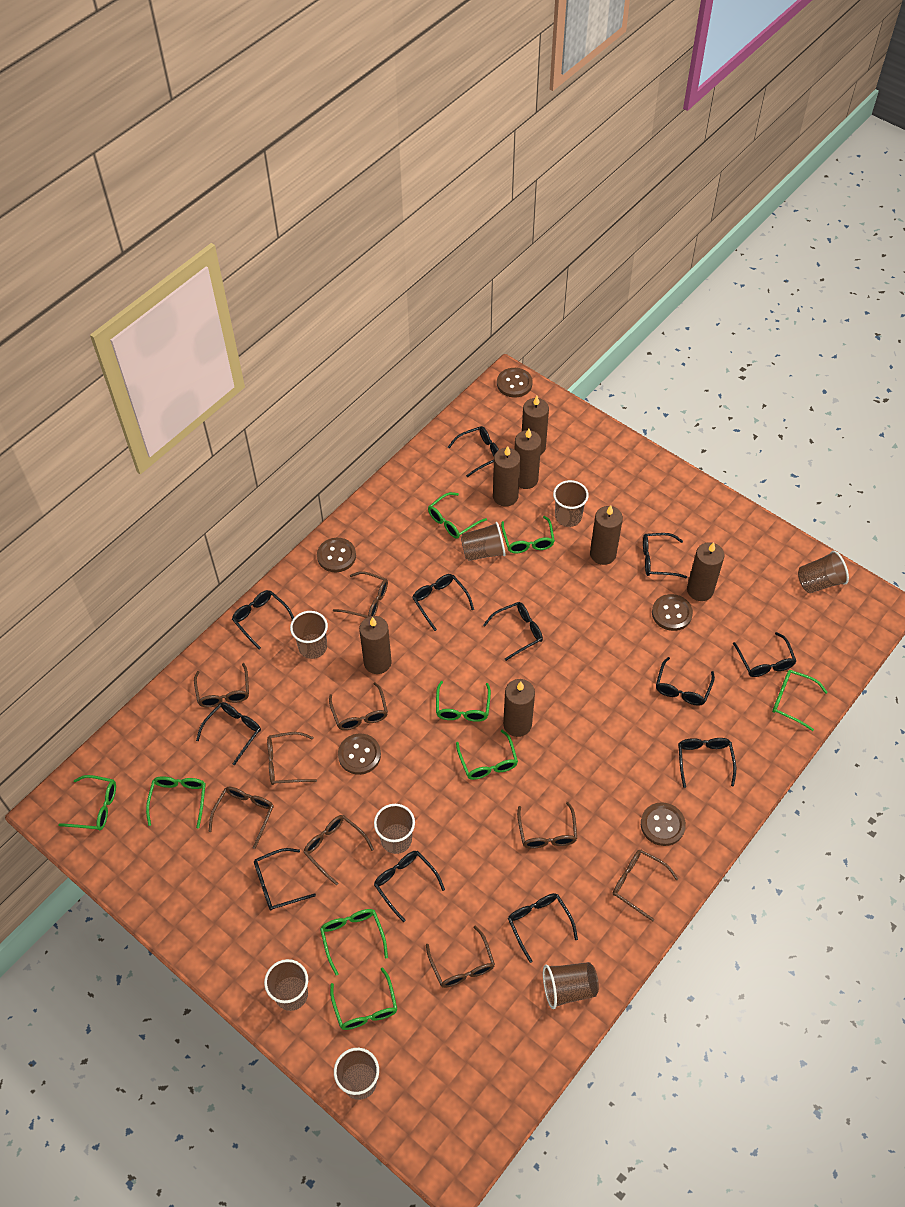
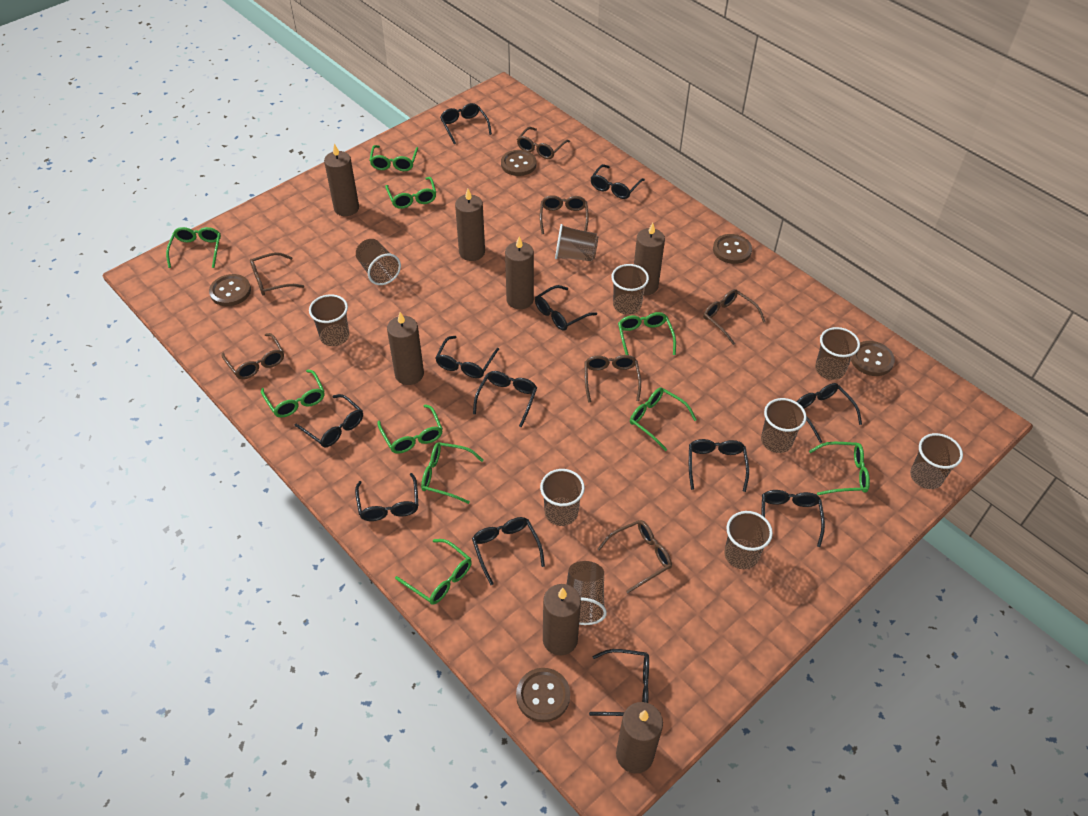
brown cup: [264,959,308,1011] [290,611,328,659] [334,1048,379,1100] [374,804,415,854] [461,522,506,561] [543,962,599,1009] [553,480,589,527] [798,551,849,593] = 8 -> [309,294,349,346] [356,239,401,285] [540,469,585,526] [555,224,598,261] [567,561,607,625] [611,264,649,315] [724,511,773,569] [761,398,807,453] [815,327,860,380] [910,433,963,489] = 10
brown glasses: [194,663,249,707] [209,787,274,849] [267,732,317,785] [303,815,374,886] [329,682,388,730] [333,571,388,618] [426,926,495,988] [517,802,577,849] [612,849,678,921] = 9 -> [221,333,284,379] [250,252,304,296] [517,127,570,159] [539,195,589,234] [585,355,641,403] [597,520,672,593] [703,289,766,345] = 7
green glasses: [58,775,116,831] [146,777,206,829] [320,909,388,976] [330,967,397,1030] [428,492,487,539] [436,681,491,722] [456,730,518,780] [501,516,555,553] [772,670,828,731] = 9 -> [166,227,221,268] [261,370,324,418] [369,145,418,171] [377,404,443,454] [385,177,436,209] [395,539,472,605] [421,442,484,504] [618,312,676,355] [630,388,697,451] [809,442,870,495] = 10

